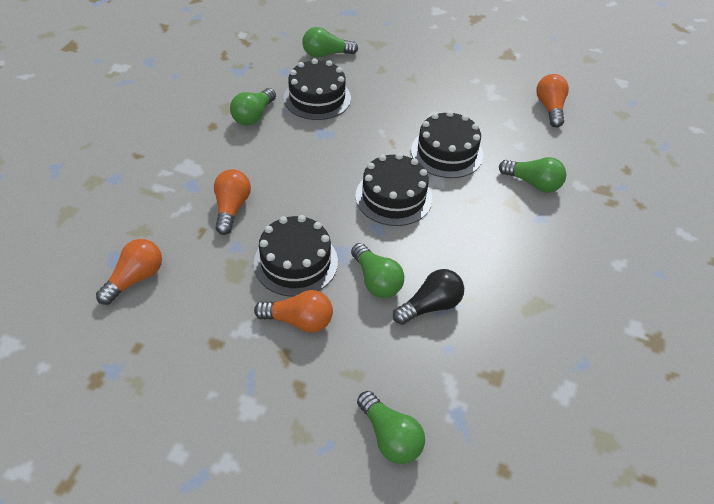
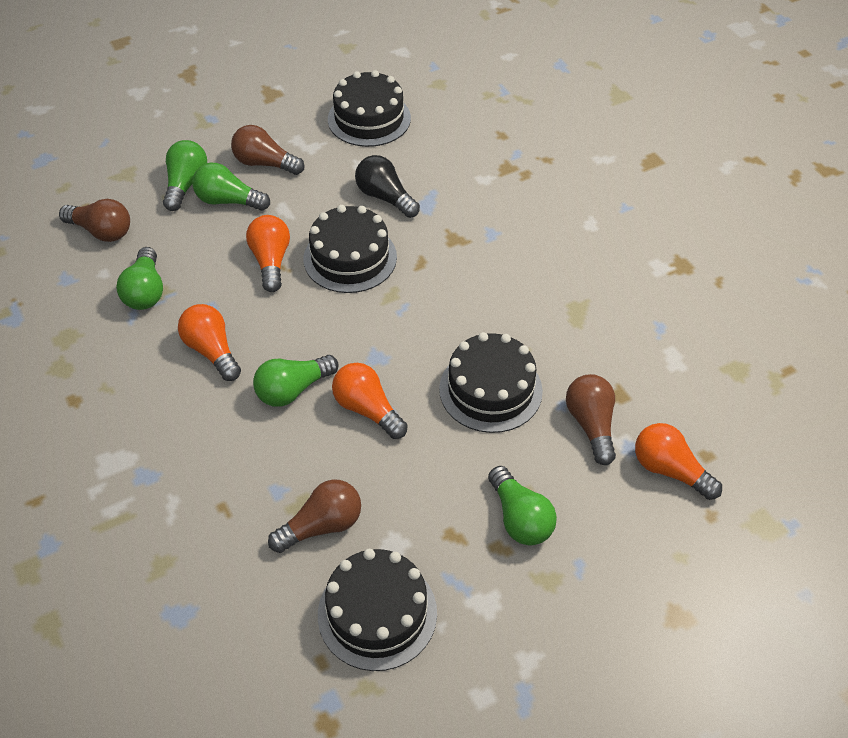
brown light bulb: none = 0 -> [59,199,130,242] [231,125,304,175] [268,479,361,553] [566,374,616,465] = 4

